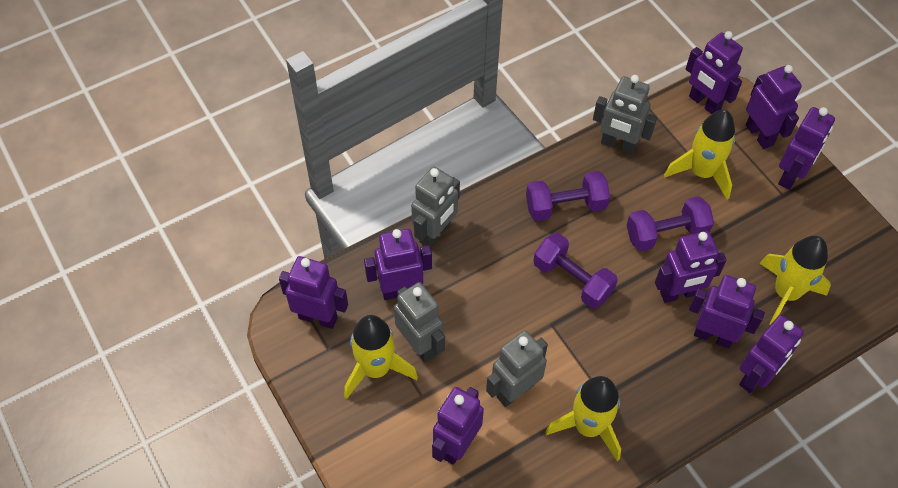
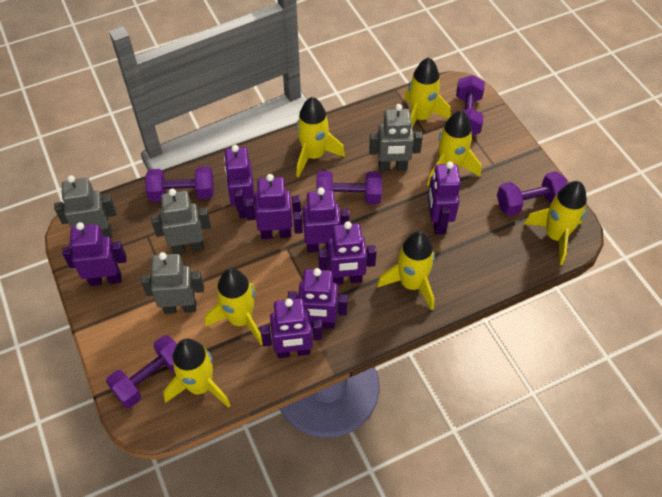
purple dumbbell: [526,171,610,221] [533,233,618,309] [627,196,714,251] = 3 -> [106,335,177,408] [145,166,214,202] [316,171,382,204] [456,75,485,135] [497,171,567,216] = 5
purple robot: [279,256,348,329] [364,229,432,300] [432,387,484,465] [655,231,727,303] [686,31,743,114] [689,275,765,349] [739,315,804,393] [746,65,802,149] [778,107,835,190] = 9 -> [62,222,127,286] [224,145,254,218] [245,174,301,239] [260,298,322,358] [288,268,348,329] [293,187,350,252] [318,221,377,284] [428,161,461,234] = 8
yellow rocket: [344,315,418,399] [545,376,621,461] [664,109,735,199] [759,236,831,325] = 4 -> [163,339,231,408] [205,268,263,345] [296,97,345,177] [377,231,435,311] [404,57,451,126] [427,110,481,186] [524,181,587,265] = 7

